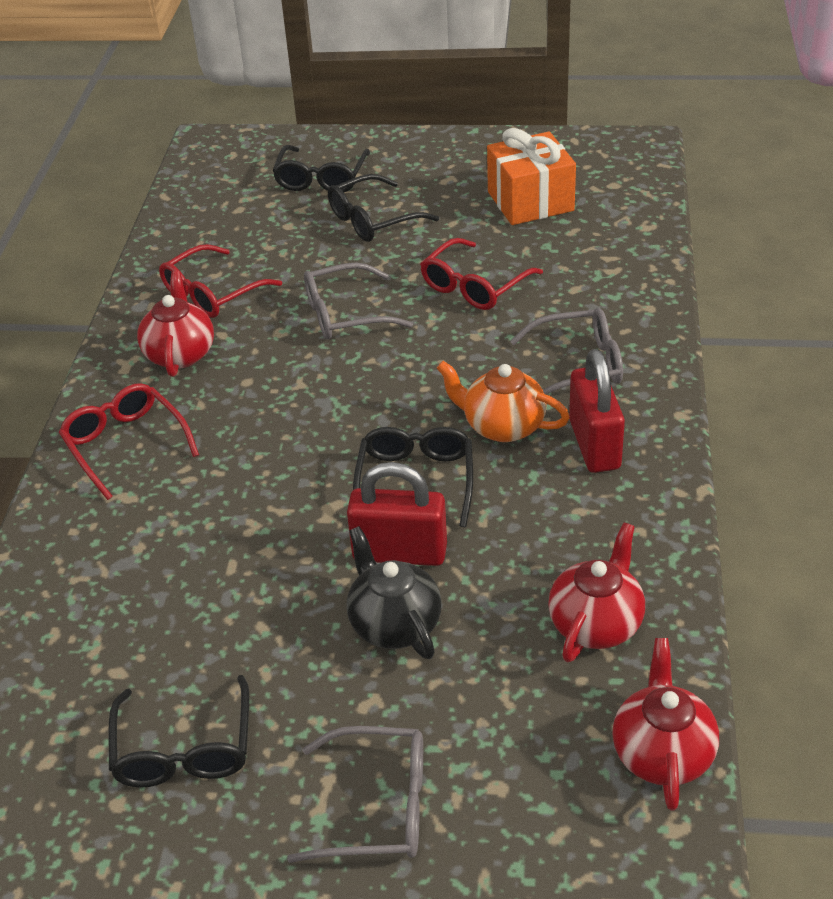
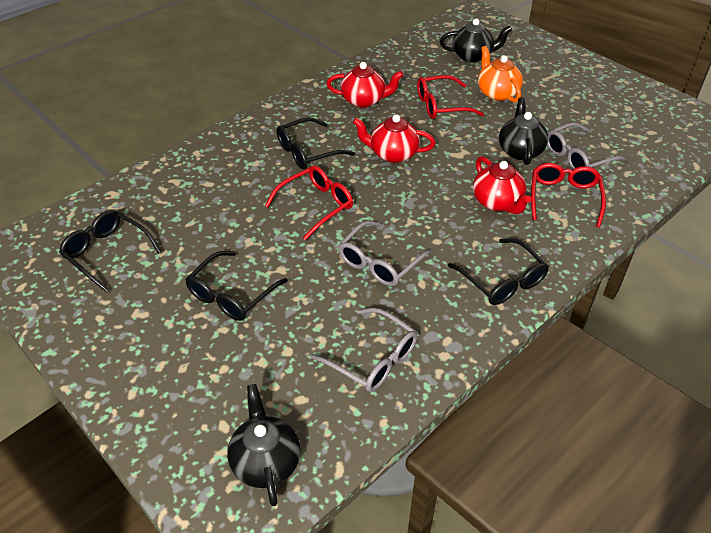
black teapot: [346,526,442,659] = 1 -> [227,384,301,506] [440,19,512,62] [499,97,548,165] = 3
orange gift: [487,128,576,225] = 1 -> none = 0
red padlock: [347,462,447,566] [569,349,625,473] = 2 -> none = 0

